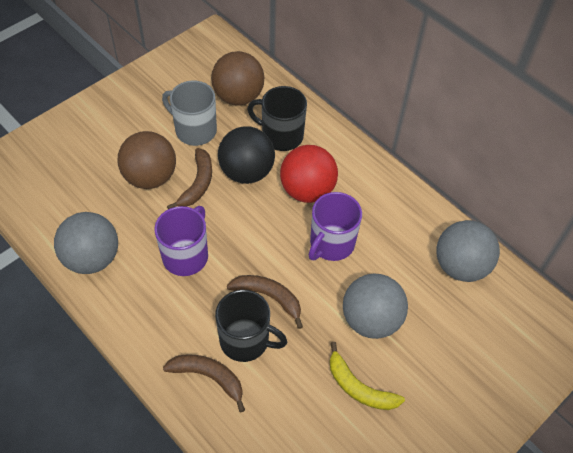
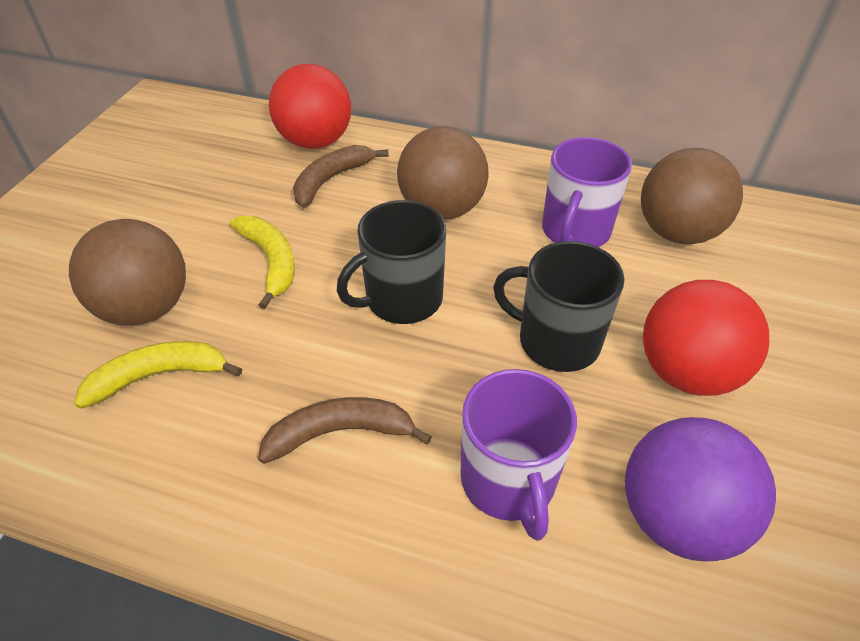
black ball: [218,126,275,184] = 1 -> none = 0
brown ball: [117,131,176,189] [211,51,264,105] = 2 -> [69,219,186,326] [397,126,489,220] [641,148,743,245] = 3
brown banana: [163,354,245,412] [167,148,212,209] [227,275,303,329] = 3 -> [258,397,432,464] [293,145,389,207] = 2
grey ball: [54,212,118,274] [343,273,408,339] [436,220,500,282] = 3 -> none = 0
grey mug: [162,81,217,146] = 1 -> none = 0
purple ball: none = 0 -> [625,417,776,561] = 1
red ball: [280,145,338,203] = 1 -> [269,64,351,149] [643,280,769,396] = 2
yellow banana: [330,342,405,410] = 1 -> [74,341,242,409] [229,216,295,309] = 2

